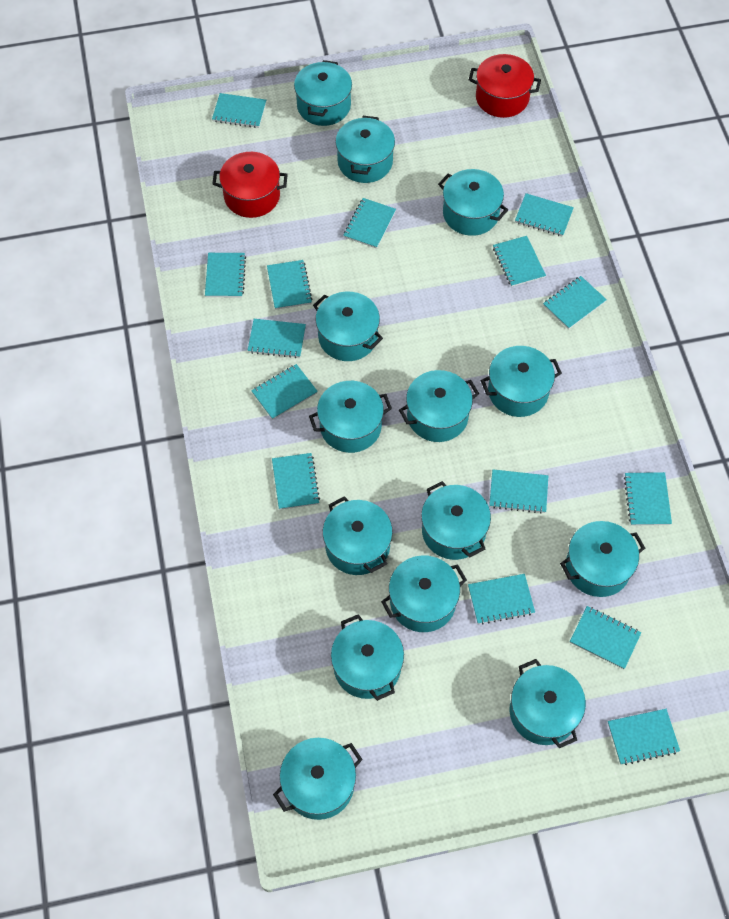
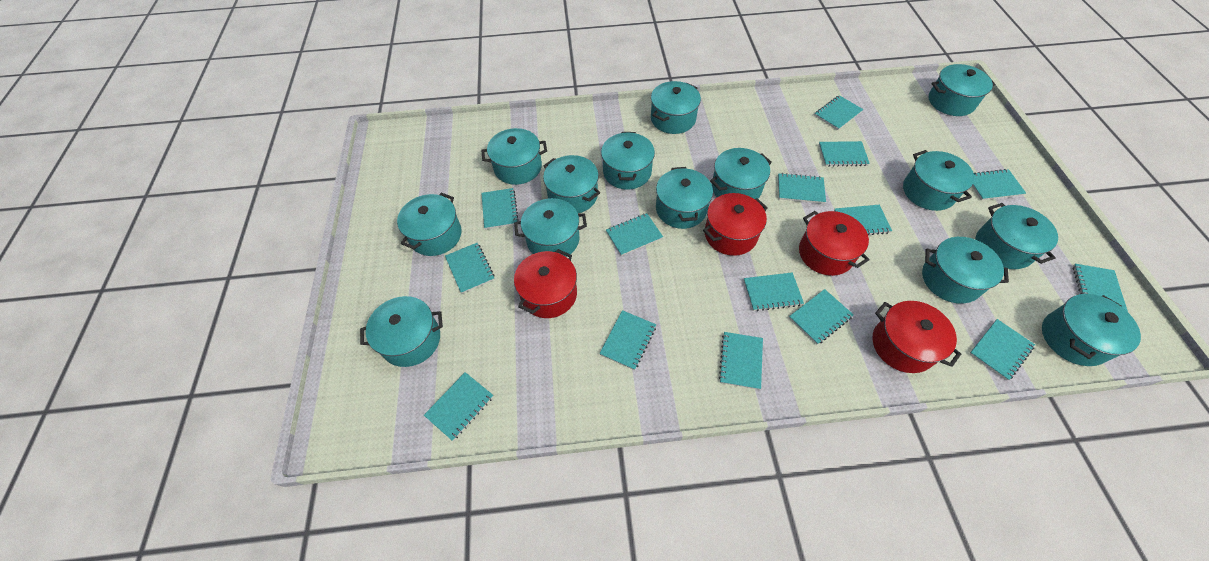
red pot: [212,152,288,218] [469,54,541,118] = 2 -> [514,249,577,318] [703,193,768,256] [799,211,870,276] [873,301,961,373] = 4

